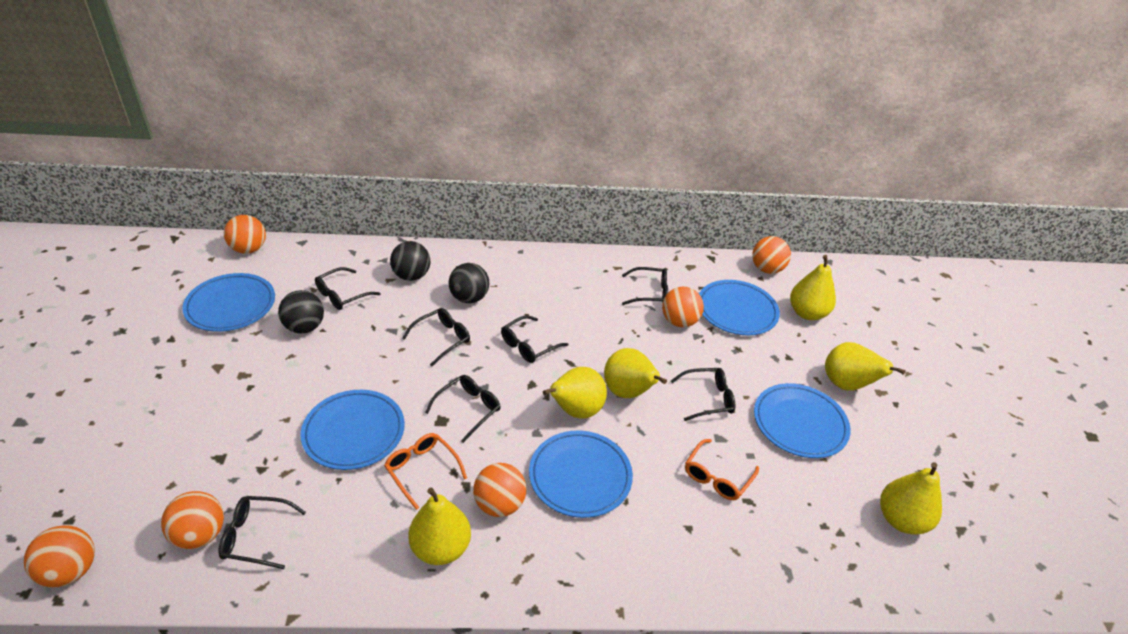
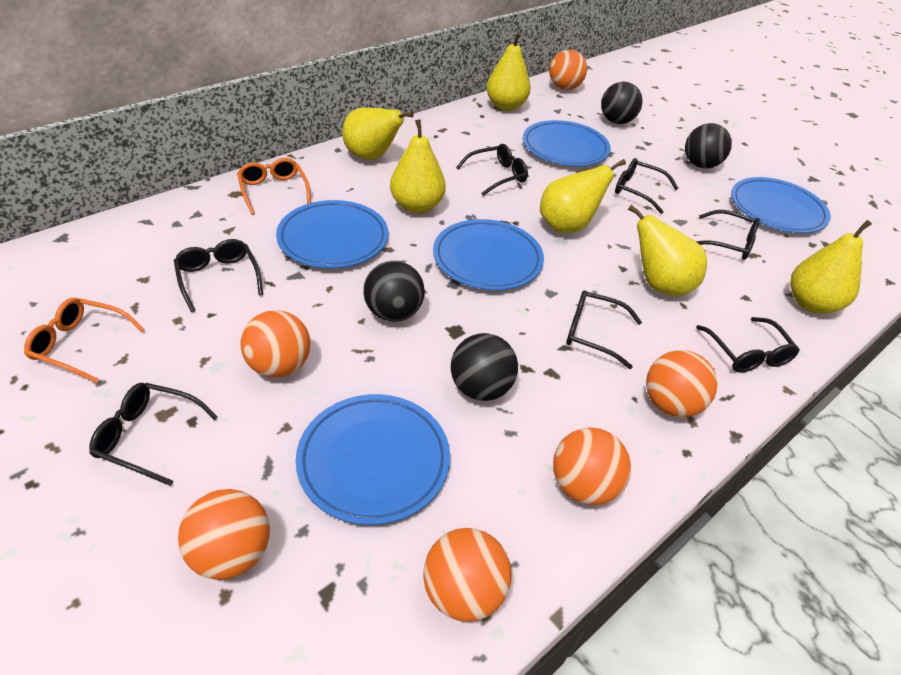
black ball: [278,290,324,333] [390,241,430,281] [449,263,489,303] = 3 -> [364,261,425,322] [451,333,518,401] [601,81,643,124] [685,123,732,168] = 4

